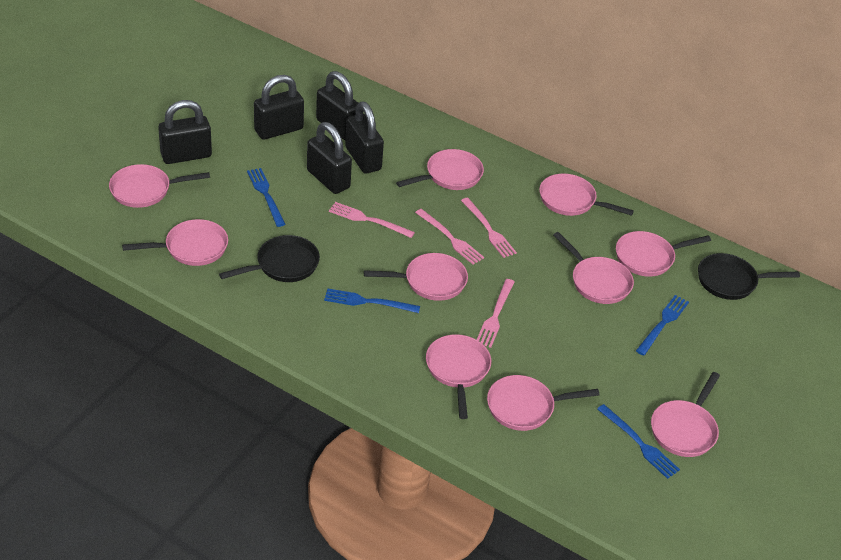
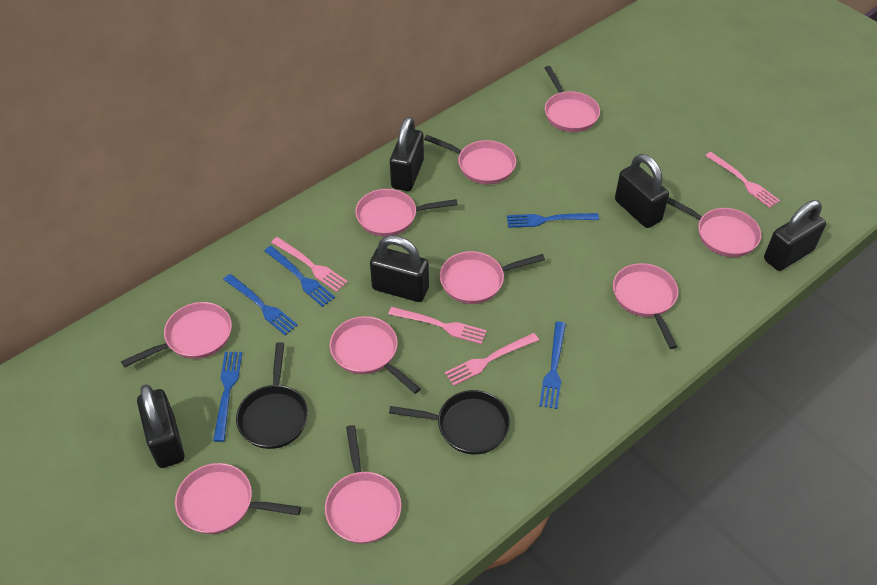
blue fork: [247,168,286,227] [324,289,420,313] [597,404,680,479] [636,295,689,356] = 4 -> [213,352,242,442] [223,274,298,335] [264,246,335,307] [507,213,599,228] [539,322,566,409] = 5

